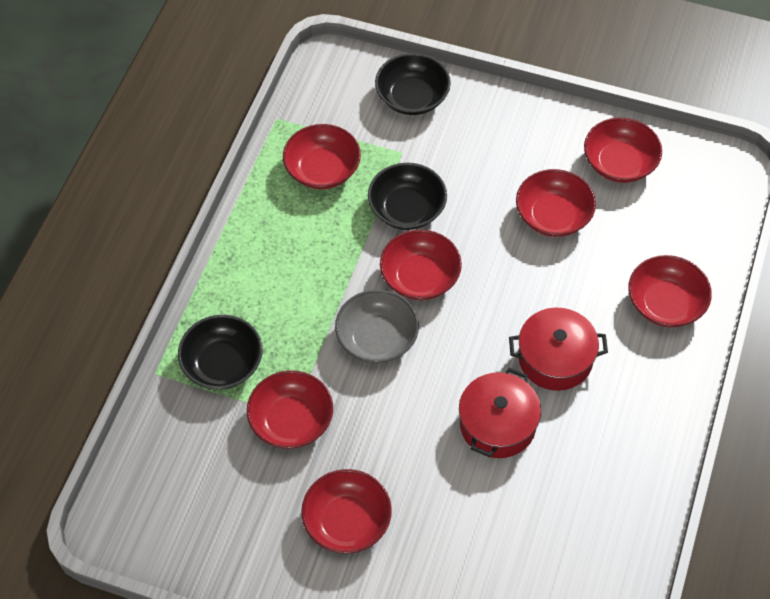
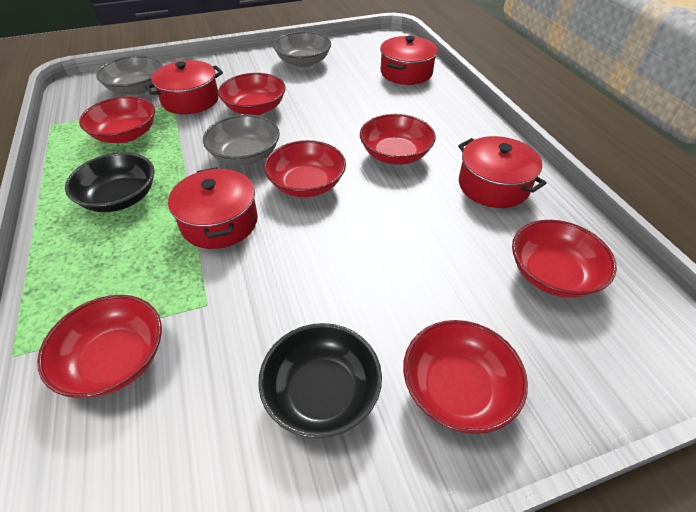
black bowl: [178,315,262,390] [368,163,447,230] [375,53,451,115] = 3 -> [65,152,154,212] [258,323,382,438] = 2
grey bowl: [335,290,419,363] = 1 -> [96,55,163,95] [203,115,280,165] [273,31,331,68] = 3
red pot: [459,368,541,458] [509,307,608,391] = 2 -> [145,60,223,114] [168,167,258,249] [380,36,438,85] [458,136,547,208] = 4

